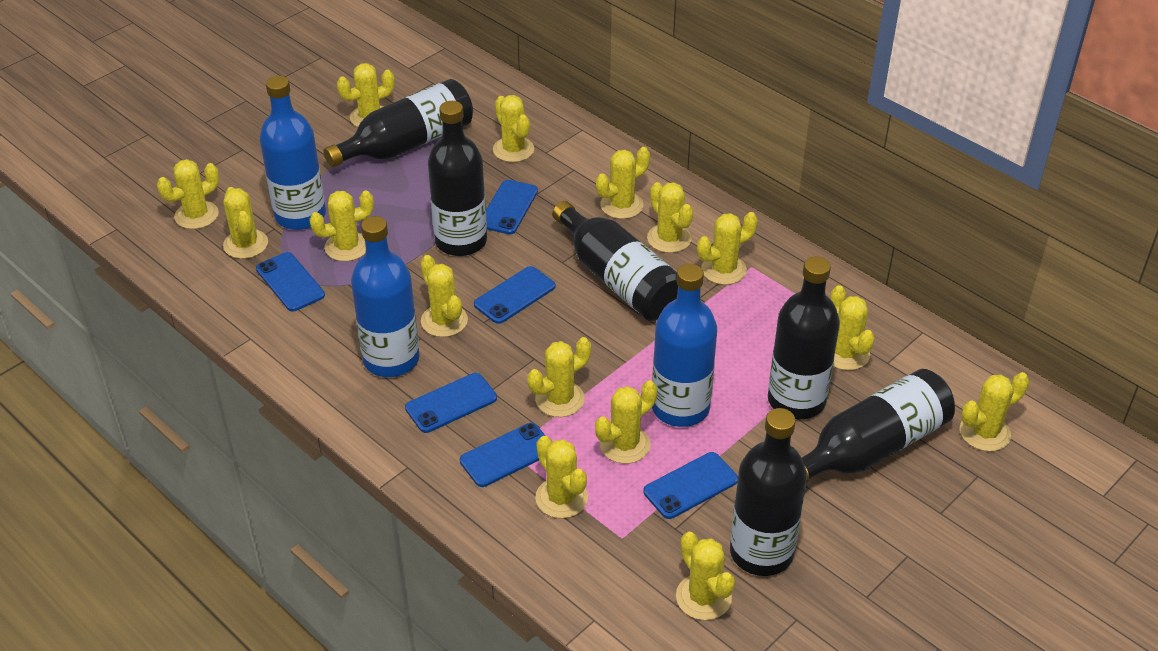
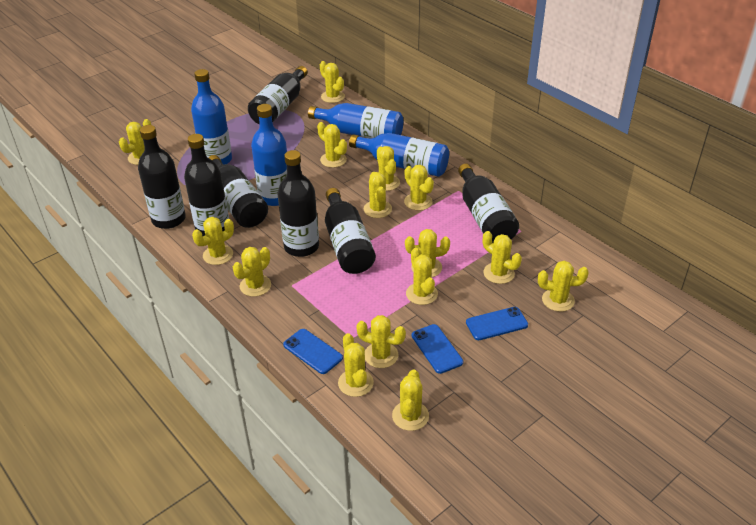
black bottle: [323,79,473,167] [428,101,487,256] [552,201,678,321] [730,408,807,576] [768,257,840,419] [802,369,955,483] = 6 -> [138,125,186,229] [184,134,229,236] [208,155,268,228] [248,66,308,125] [277,150,319,257] [325,188,376,274] [458,164,519,243] = 7
blue bottle: [260,76,326,230] [351,216,420,377] [652,264,717,427] = 3 -> [191,69,232,165] [251,104,287,206] [308,103,403,138] [349,133,449,177] = 4
blue phone: [256,252,325,312] [405,373,497,433] [460,423,546,487] [474,266,555,324] [486,180,538,234] [643,452,738,519] = 6 -> [283,329,343,374] [412,324,463,374] [466,307,528,340] = 3

